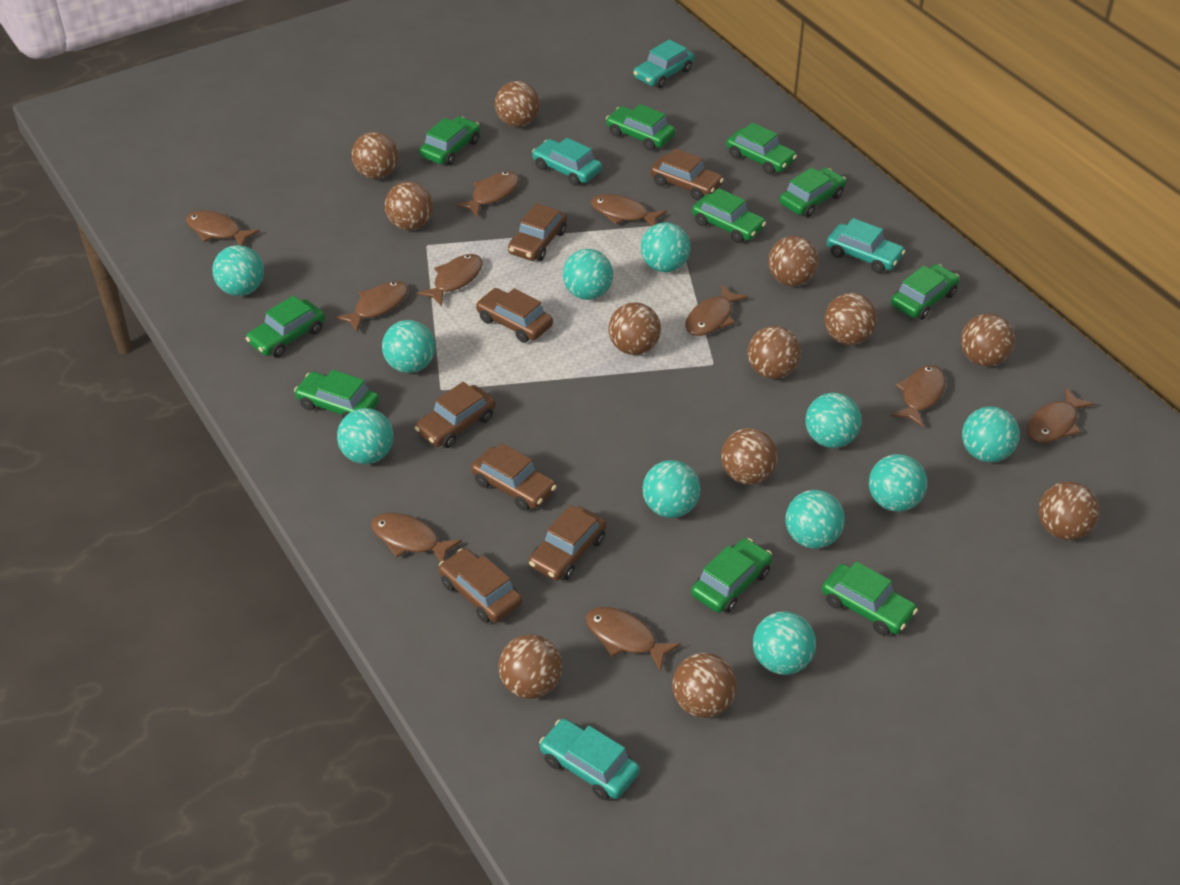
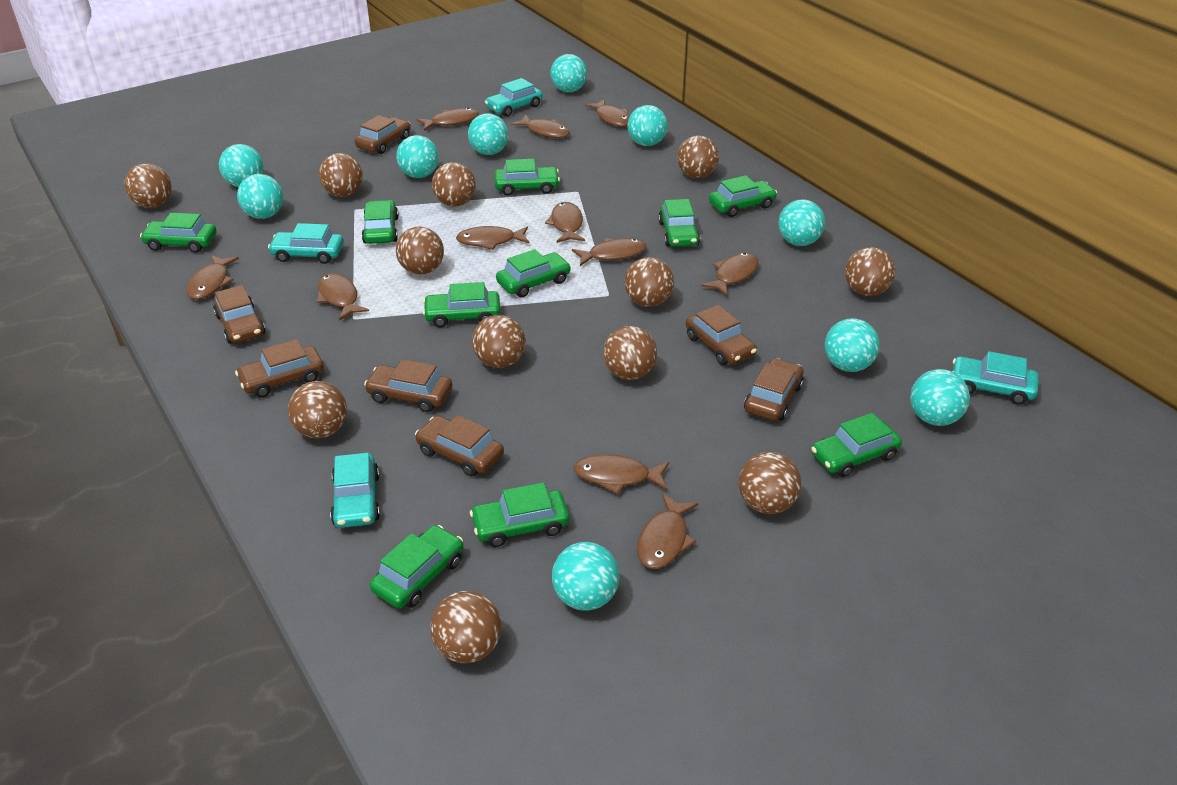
brown fish: [186,211,260,246] [335,281,408,332] [371,513,462,562] [417,254,483,306] [455,171,519,217] [586,607,681,671] [590,194,667,226] [685,285,748,336] [891,365,946,427] [1027,388,1095,443] = 10 -> [186,255,239,300] [316,273,369,320] [416,108,479,131] [456,226,530,250] [511,114,570,138] [545,202,585,243] [572,238,646,266] [574,454,669,494] [585,99,630,127] [637,493,699,569] [701,253,759,296] = 11
turquoise ball: [212,245,264,296] [337,408,393,464] [382,320,435,373] [563,249,613,300] [641,222,690,273] [642,460,700,518] [753,611,816,675] [785,490,845,549] [805,393,861,448] [869,454,927,512] [962,406,1020,462] = 11 -> [219,144,263,187] [237,174,284,219] [396,135,439,178] [468,113,509,155] [551,54,587,92] [552,542,619,610] [627,105,668,146] [778,200,825,246] [825,318,880,372] [910,369,970,426] = 10

